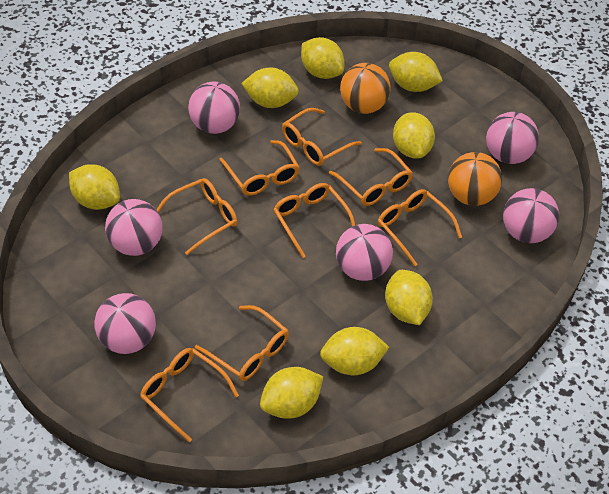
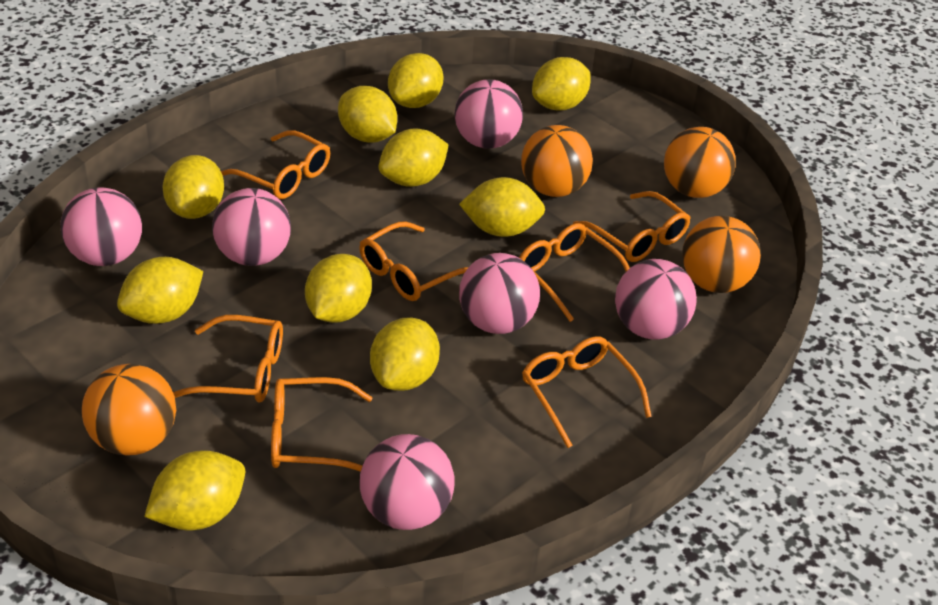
orange ball: [340,63,391,114] [448,152,502,206] = 2 -> [82,364,176,455] [521,125,593,197] [664,127,736,198] [682,216,761,293] = 4
orange glasses: [140,348,239,442] [156,178,237,255] [195,305,289,381] [219,140,300,196] [273,183,355,258] [282,108,362,166] [329,148,413,206] [378,189,462,266] = 8 -> [173,315,283,403] [221,130,330,199] [271,377,373,472] [359,221,468,301] [519,223,629,322] [522,336,652,448] [573,191,691,262] = 7
yellow lemon: [69,164,120,210] [241,67,299,108] [260,367,323,419] [301,37,344,79] [320,327,389,375] [385,270,433,325] [389,52,443,92] [393,112,435,159] = 8 -> [117,257,203,324] [144,451,245,531] [163,155,224,219] [305,254,372,323] [338,86,397,142] [370,317,440,391] [379,128,448,187] [388,53,443,108] [459,177,545,237] [532,57,591,111] = 10

